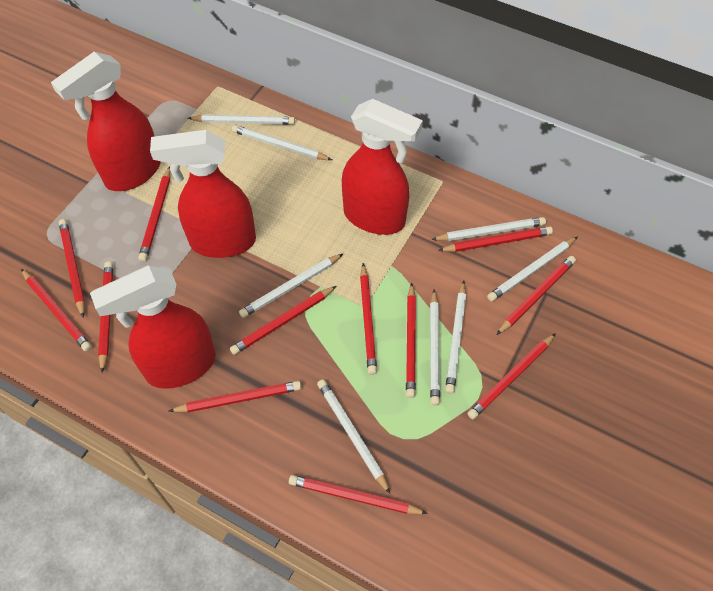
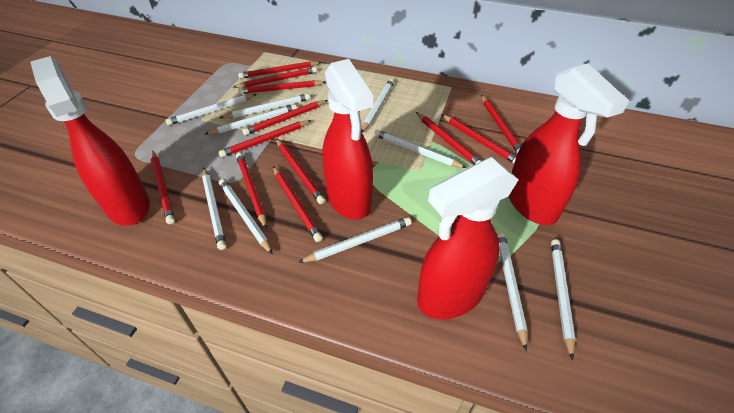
white pencil: [188,115,295,125] [232,125,332,160] [239,254,343,318] [317,379,390,494] [430,289,440,406] [431,217,546,241] [445,281,466,394] [487,237,577,302] = 8 -> [165,94,257,126] [202,168,226,250] [204,104,297,135] [219,179,273,255] [220,93,310,118] [298,217,411,263] [361,79,394,132] [374,130,466,168] [497,232,528,351] [551,239,575,360] = 10

